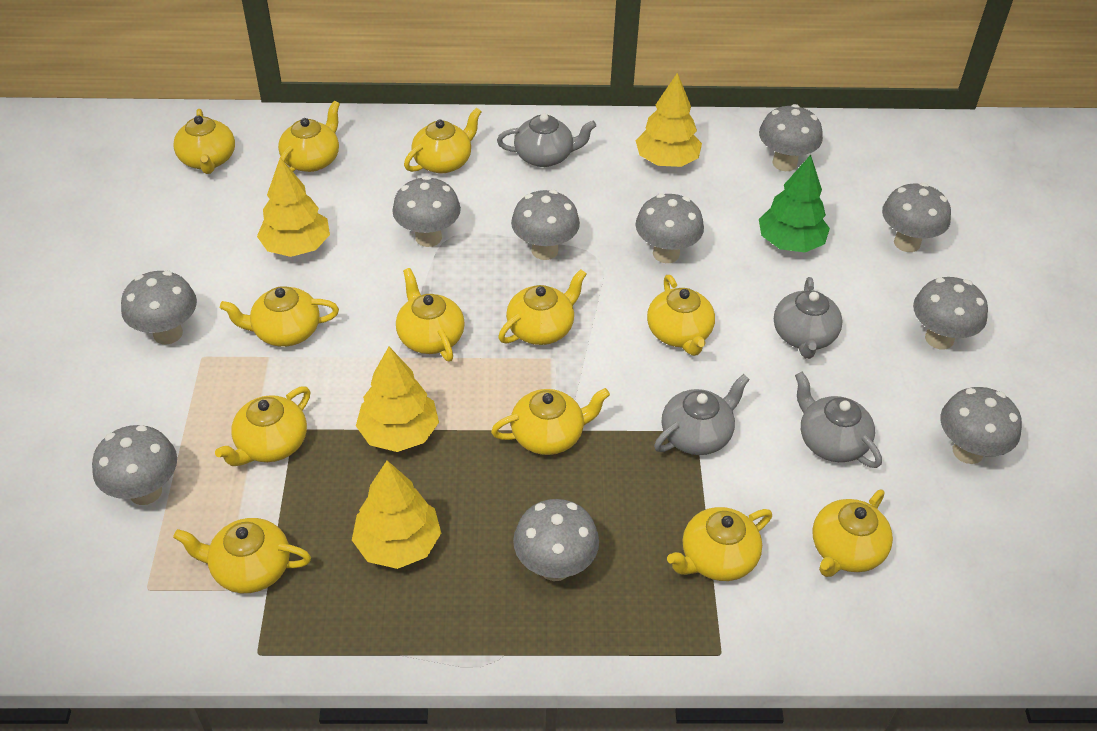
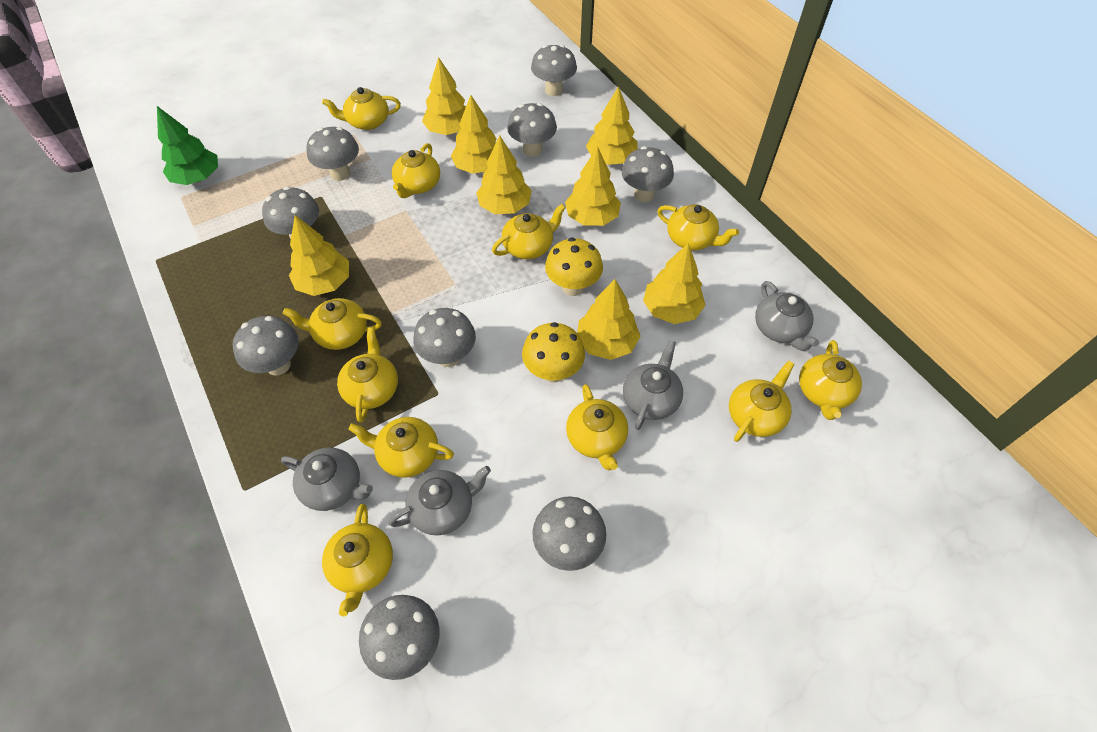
grey mushroom: [92,425,177,505] [121,271,197,345] [392,176,461,247] [511,190,580,260] [513,499,599,581] [635,193,704,263] [759,104,823,171] [882,183,951,252] [913,277,988,349] [940,387,1022,464] = 10 -> [233,316,299,376] [262,186,319,239] [306,127,359,181] [359,595,440,680] [413,308,476,367] [507,103,557,157] [531,45,577,96] [532,496,606,571] [621,146,674,202] = 9
yellow mushroom: none = 0 -> [522,322,585,383] [545,237,603,296] = 2
yellow teapot: [173,109,235,174] [173,518,311,593] [215,387,310,466] [220,286,339,347] [278,101,340,172] [396,268,465,362] [404,108,482,173] [491,388,610,455] [498,269,586,345] [647,275,715,356] [667,507,772,581] [812,489,893,577] = 12 -> [283,298,382,350] [322,87,401,130] [322,504,393,616] [337,328,398,423] [348,417,454,478] [392,143,440,198] [492,204,566,259] [566,384,628,470] [657,204,739,250] [729,360,795,442] [799,340,862,420] = 11
yellow tree: [257,157,330,257] [352,461,441,569] [356,347,439,452] [636,73,702,167] = 4 -> [289,215,349,296] [422,57,466,135] [451,95,497,174] [476,135,531,214] [565,146,621,226] [577,279,641,360] [586,86,638,165] [643,243,705,324] = 8

